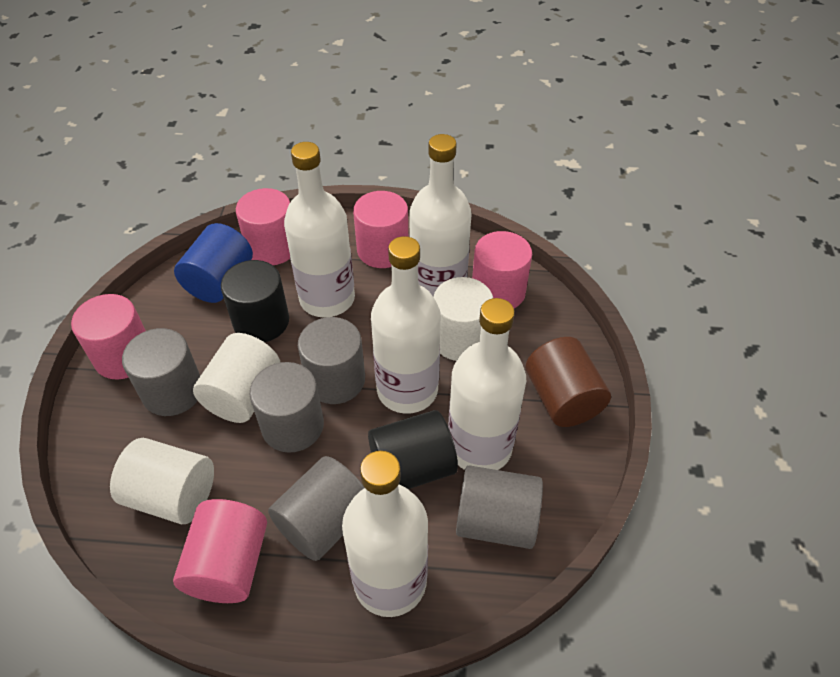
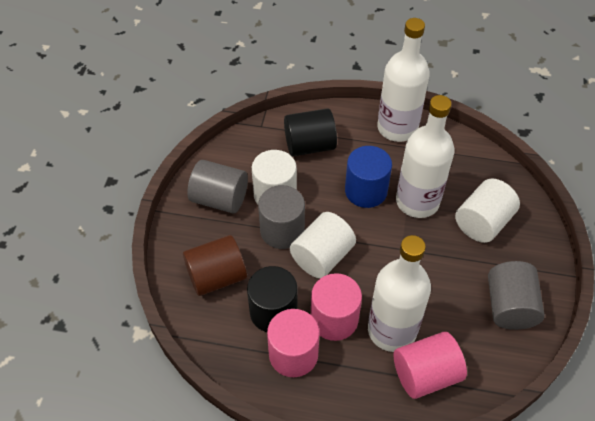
grey cylinder: [122,328,200,416] [250,362,324,453] [268,456,364,561] [298,317,365,404] [456,465,543,549] = 5 -> [188,160,248,214] [258,185,305,249] [488,261,545,330] = 3
pink cylinder: [71,294,146,380] [173,499,267,603] [236,188,290,265] [353,191,408,268] [472,231,532,309] = 5 -> [267,309,320,377] [311,273,362,341] [394,332,467,399] = 3
white bottle: [284,142,355,318] [342,451,428,617] [371,236,441,414] [409,134,472,296] [448,298,526,470] = 5 -> [368,235,431,352] [377,18,430,142] [396,95,455,218] = 3

